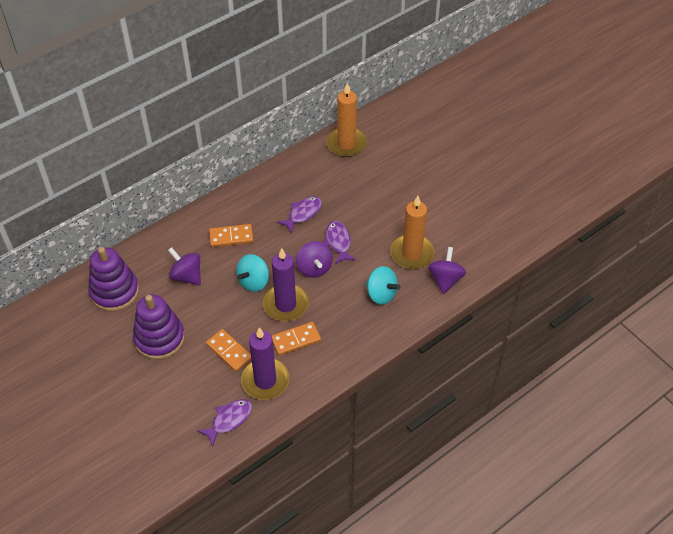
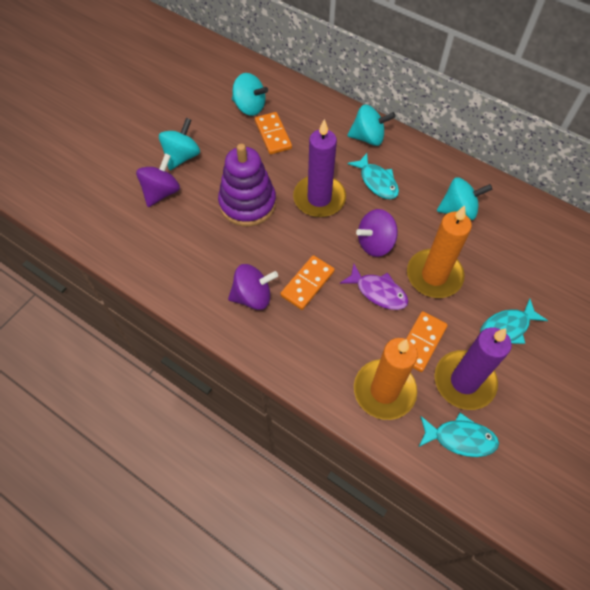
purple fish: [197,399,252,446] [277,196,322,233] [323,221,356,264] = 3 -> [340,264,408,310] = 1
purple stacking toy: [88,247,139,312] [133,295,185,360] = 2 -> [218,144,276,226] = 1
turquoise fish: none = 0 -> [347,153,399,199] [419,413,499,457] [480,299,548,344] = 3
turquoise spinning top: [236,254,269,292] [366,266,400,305] = 2 -> [159,118,200,170] [232,73,268,116] [347,105,396,146] [437,178,493,220] = 4

